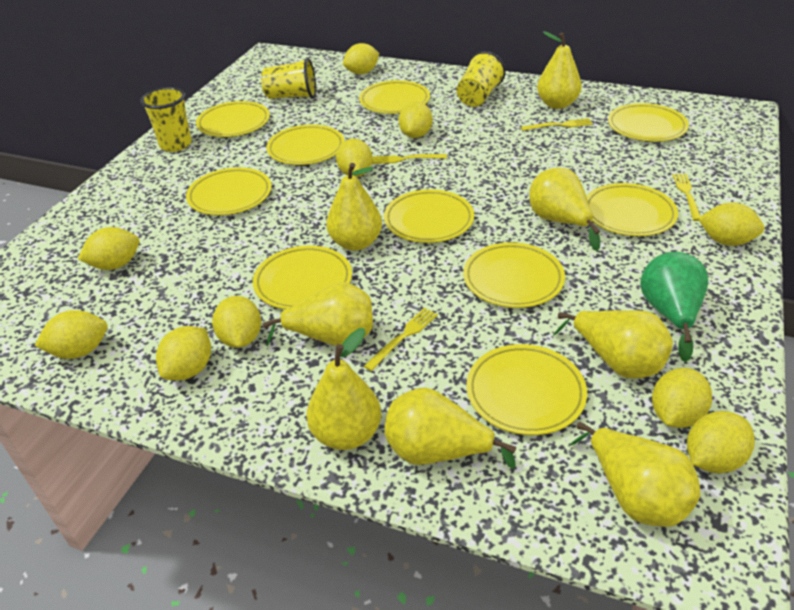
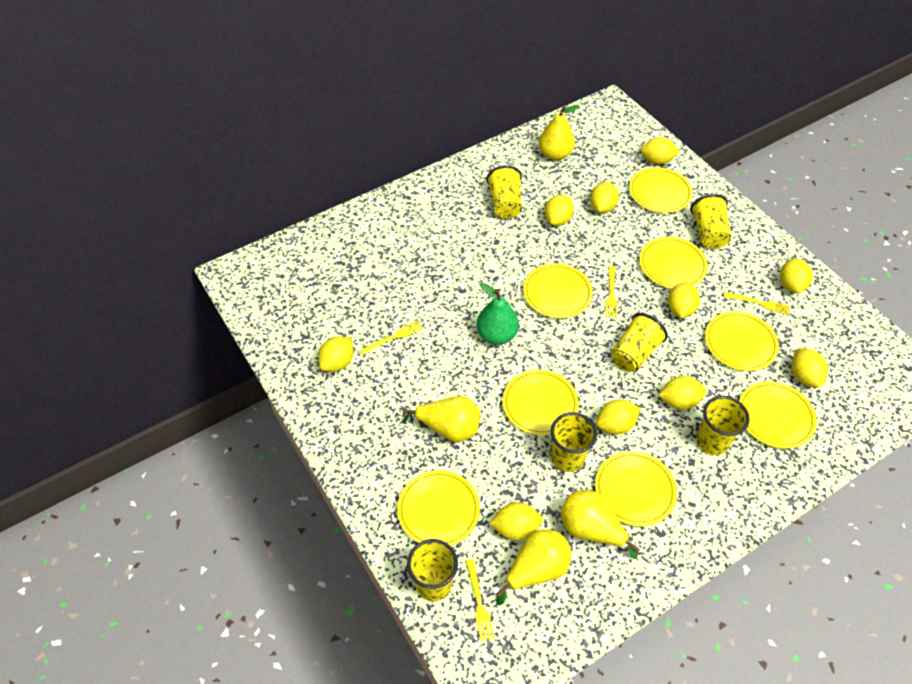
yellow cup: [140,87,192,152] [261,58,316,99] [457,51,506,107] = 3 -> [407,539,458,601] [486,165,522,219] [551,412,597,472] [611,313,668,372] [690,194,731,249] [696,396,750,455] = 6
yellow pear: [263,282,373,347] [307,328,381,450] [326,163,382,251] [385,388,516,469] [529,168,600,251] [537,31,582,109] [553,310,673,379] [570,422,700,527] = 8 -> [402,396,480,442] [496,529,571,606] [539,105,580,161] [561,490,640,559] = 4
yellow plate: [186,167,272,215] [196,101,270,137] [253,246,352,309] [266,125,344,165] [359,80,430,114] [384,189,474,243] [463,242,565,308] [466,344,587,435] [587,183,678,236] [608,103,689,142] = 10 -> [397,470,480,546] [503,370,579,436] [523,264,593,318] [595,451,677,527] [629,167,693,213] [639,237,708,289] [705,311,779,371] [739,381,817,449] = 8

